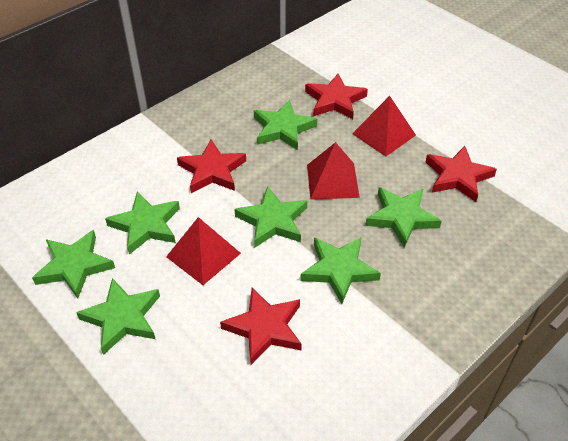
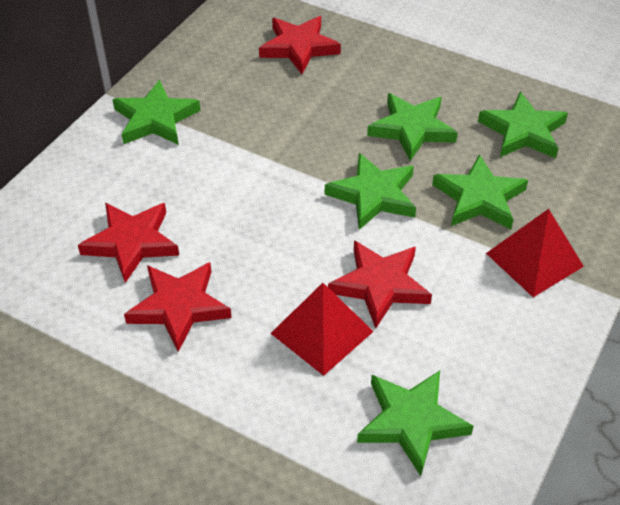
green star: [32,230,115,299] [76,278,160,355] [105,191,180,254] [234,186,307,248] [254,100,317,150] [300,237,381,304] [365,187,442,248] = 7 -> [112,80,201,145] [325,153,416,230] [357,370,474,476] [367,93,458,161] [432,154,528,229] [478,92,568,158] = 6
red pyramid: [166,217,241,285] [307,142,360,200] [352,96,416,156] = 3 -> [270,283,374,376] [486,209,584,297] = 2

